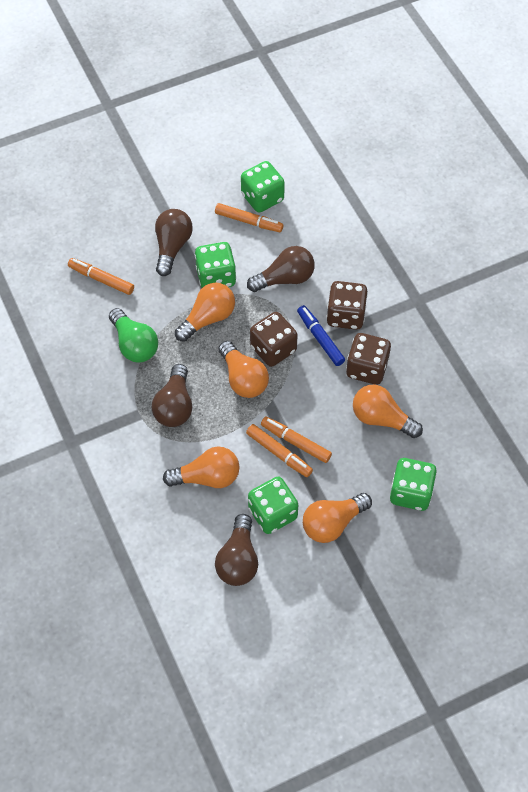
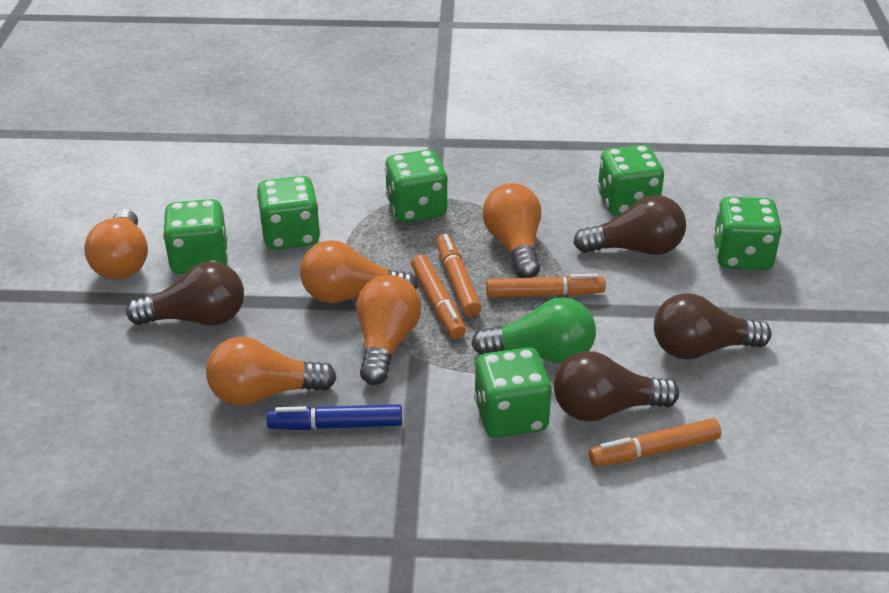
brown dice: [250,312,298,367] [326,281,368,330] [346,333,391,385] = 3 -> none = 0
green dice: [195,242,236,288] [241,161,285,213] [248,477,298,534] [390,458,437,511] = 4 -> [163,199,228,274] [257,176,321,250] [385,150,448,222] [474,347,552,438] [598,145,664,216] [713,197,782,270] = 6

